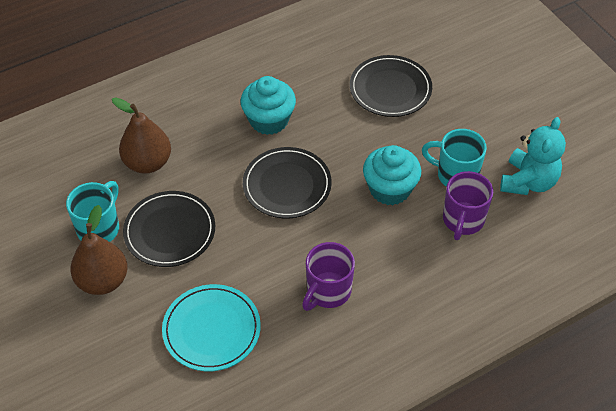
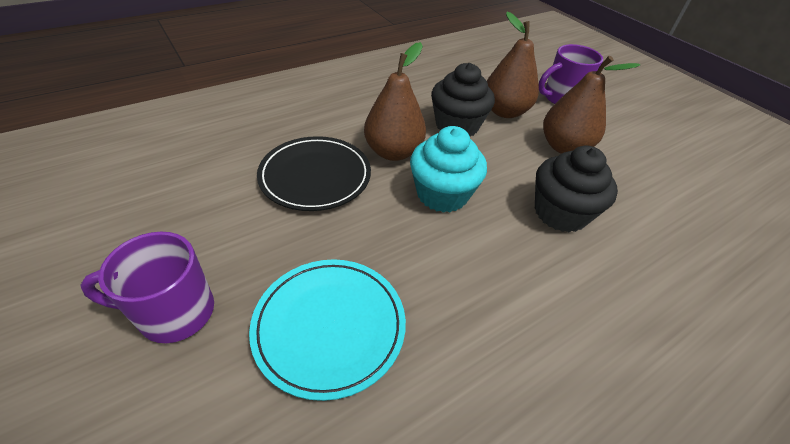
black cupcake: none = 0 -> [431,63,495,137] [535,145,618,232] = 2
black plate: [123,191,215,267] [243,147,332,218] [350,55,432,117] = 3 -> [257,136,371,211] = 1
brown pear: [70,205,128,295] [112,97,171,174] = 2 -> [364,42,426,161] [487,12,539,118] [543,56,640,154] = 3
turquoise cupcake: [240,76,296,135] [363,145,421,205] = 2 -> [410,126,487,213] = 1
turquoise mug: [66,181,119,242] [422,129,487,187] = 2 -> none = 0
turquoise teddy bear: [500,117,566,195] = 1 -> none = 0

